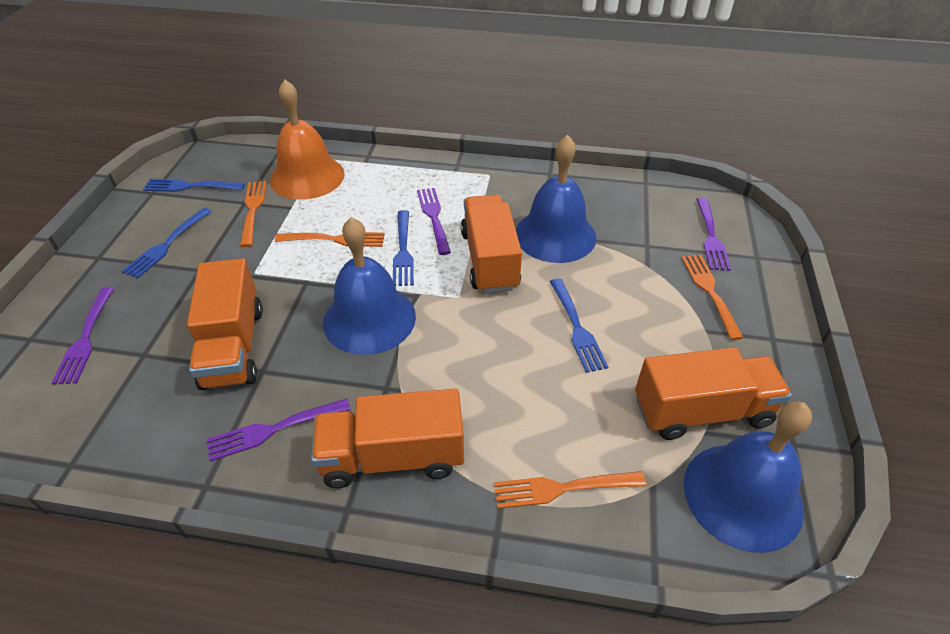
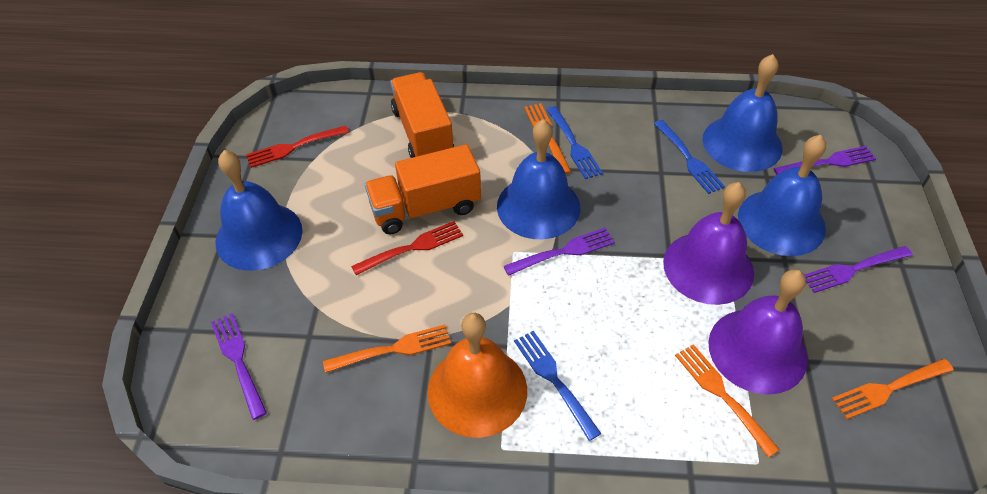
blue bell: [323,217,416,355] [516,135,596,263] [684,401,812,553] = 3 -> [216,150,303,271] [497,119,580,239] [703,54,783,172] [738,135,826,256] = 4
blue fork: [122,208,212,279] [143,179,245,192] [393,210,414,286] [550,278,608,373] = 4 -> [514,331,601,441] [547,106,603,179] [654,120,725,194] = 3
orange truck: [187,258,263,390] [311,389,464,488] [461,195,522,293] [635,347,792,440] = 4 -> [365,144,481,234] [390,72,454,158] = 2
purple bell: none = 0 -> [663,182,754,305] [708,270,808,395] = 2
red fork: none = 0 -> [246,125,349,168] [351,221,463,275] = 2

